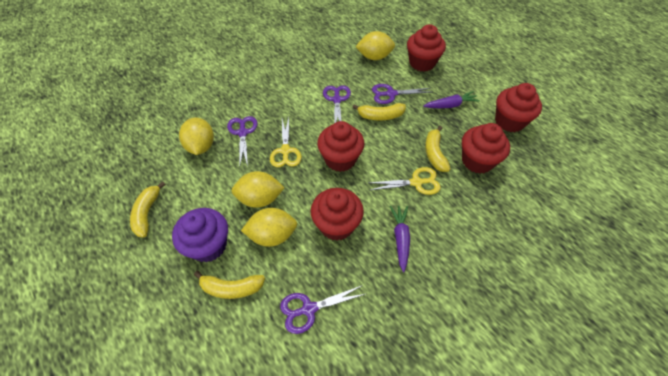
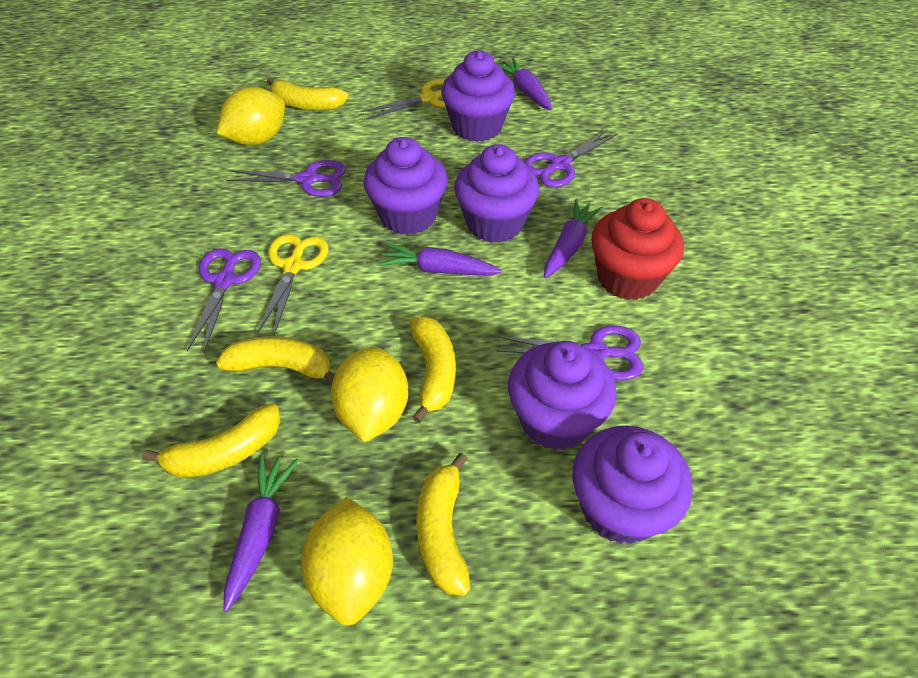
purple carrot: [390,206,410,272] [423,91,480,108] = 2 -> [224,454,299,612] [378,243,502,276] [498,58,552,110] [544,199,604,278] = 4
purple cupcake: [172,208,228,262] = 1 -> [363,137,448,235] [441,51,515,142] [454,144,539,243] [508,341,617,450] [572,426,693,544] = 5
red cupcake: [311,188,364,241] [317,121,364,172] [407,24,446,72] [462,123,510,173] [495,83,542,132] = 5 -> [591,198,684,300] = 1
yellow banana: [130,181,166,238] [194,271,265,299] [352,103,406,120] [425,126,450,172] = 4 -> [142,404,281,478] [216,337,335,386] [267,77,348,110] [410,316,456,423] [417,453,470,596] = 5
yellow lemon: [179,117,214,155] [232,171,285,208] [241,208,297,247] [356,31,395,60] = 4 -> [217,87,285,145] [301,497,393,625] [331,346,408,442] = 3

